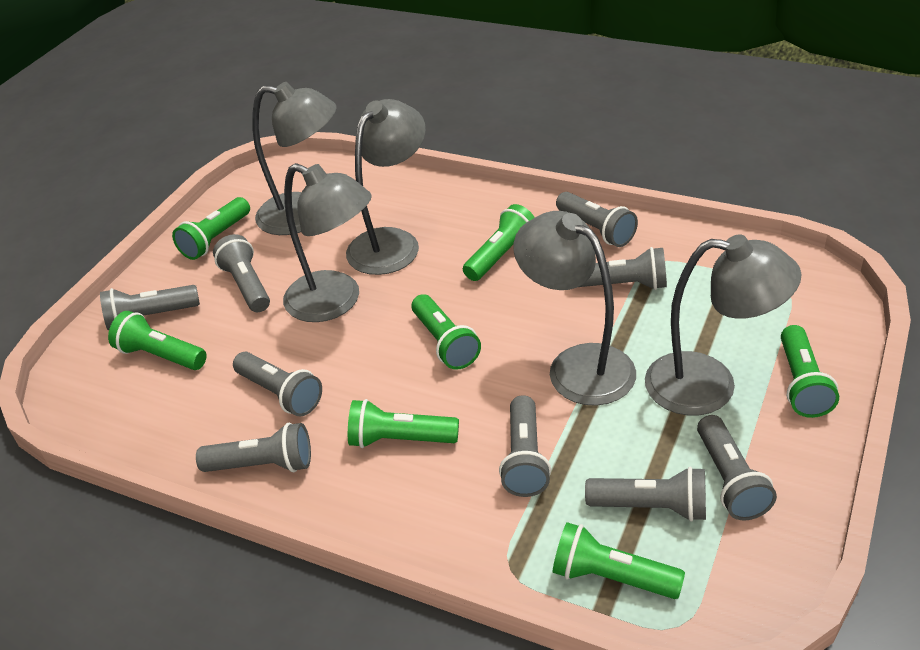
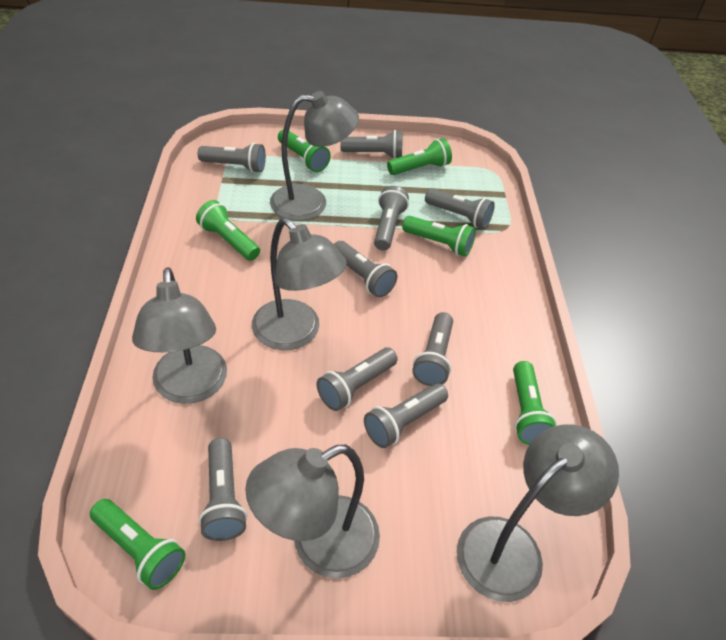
green flashlight: [108,311,207,370] [172,197,250,260] [348,399,459,448] [411,294,481,370] [463,204,535,281] [553,522,685,599] [781,325,839,418] = 7 -> [90,499,185,590] [196,200,260,261] [278,129,331,172] [387,138,452,175] [402,216,476,257] [513,361,557,445] = 6

